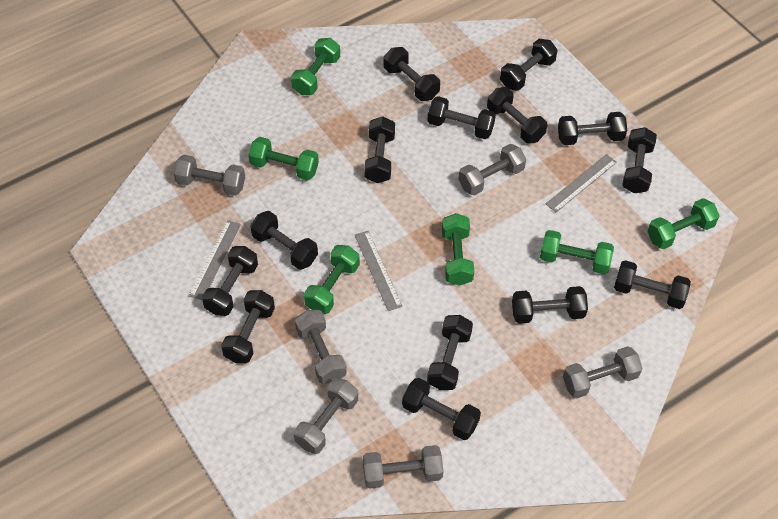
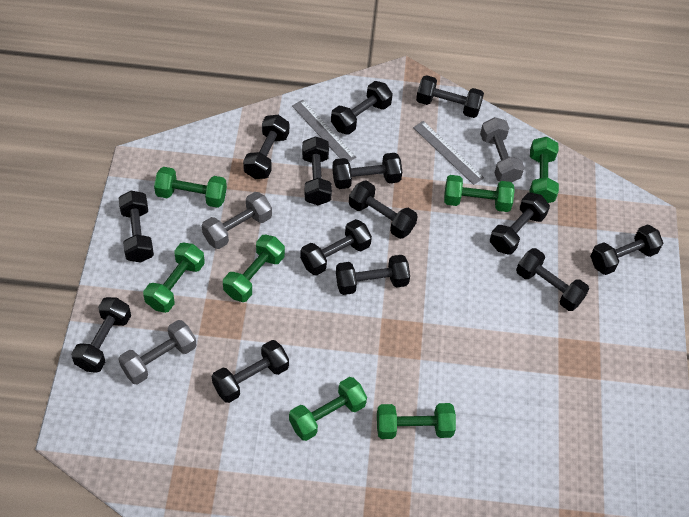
green dumbbell: [249,137,319,180] [291,38,340,95] [304,245,360,314] [442,213,474,286] [540,230,614,275] [647,198,720,249] = 6 -> [143,243,205,313] [154,167,227,208] [223,235,285,302] [289,377,367,441] [377,403,456,439] [444,175,515,212] [529,137,559,203] = 7
grey dumbbell: [174,155,245,196] [294,378,358,454] [295,310,347,384] [363,445,444,489] [458,144,526,195] [563,346,642,399] = 6 -> [118,320,197,385] [202,192,272,249] [480,117,525,182] = 3
grey ruler: [189,220,241,300] [355,231,402,311] [546,154,617,212] = 3 -> [292,100,356,162] [413,121,484,185] = 2

